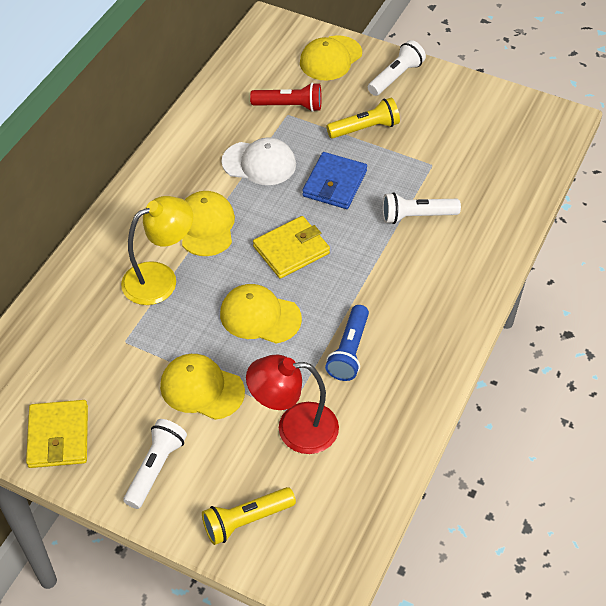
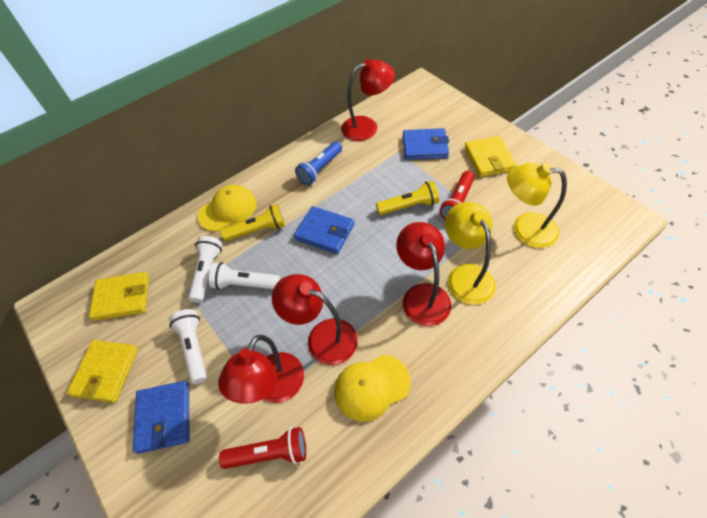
blue wallet: [302,152,367,209] = 1 -> [133,381,189,454] [294,206,355,254] [403,128,449,160] = 3
red flashlight: [250,82,322,112] = 1 -> [219,427,306,469] [440,171,475,219] = 2
red lamp: [246,355,339,454] = 1 -> [218,335,304,404] [272,274,358,365] [341,59,395,141] [396,222,451,326] = 4
white cap: [222,137,296,185] = 1 -> none = 0
yellow cap: [160,354,245,420] [182,191,235,256] [220,284,302,344] [300,35,362,80] = 4 -> [197,185,257,231] [334,355,411,422] = 2
yellow lamp: [121,196,193,305] = 1 -> [445,202,496,305] [507,163,567,248] = 2
yellow wallet: [26,400,88,468] [253,216,330,279] = 2 -> [66,340,138,403] [89,272,149,321] [464,136,517,177] = 3

